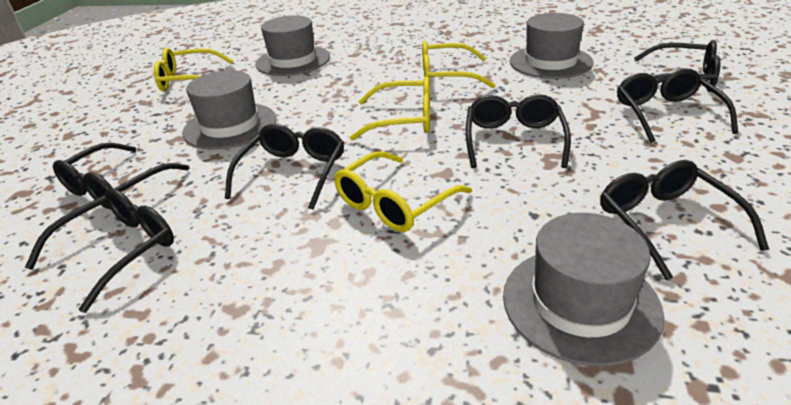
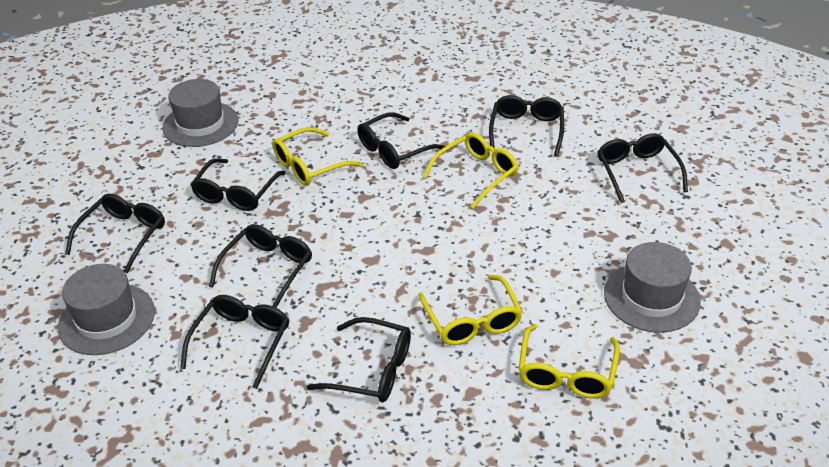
black glasses: [25,188,174,313] [53,143,189,209] [225,124,344,209] [466,94,571,168] [600,160,769,281] [617,69,738,143] [634,40,721,91] = 7 -> [65,194,165,273] [180,295,289,389] [191,158,286,211] [209,224,312,308] [307,317,411,403] [357,112,445,169] [489,95,564,156] [597,133,688,203] = 8
grey hat: [182,70,276,150] [255,15,330,76] [503,213,664,366] [510,13,593,79] = 4 -> [58,264,155,355] [162,79,238,147] [604,242,701,333] = 3

